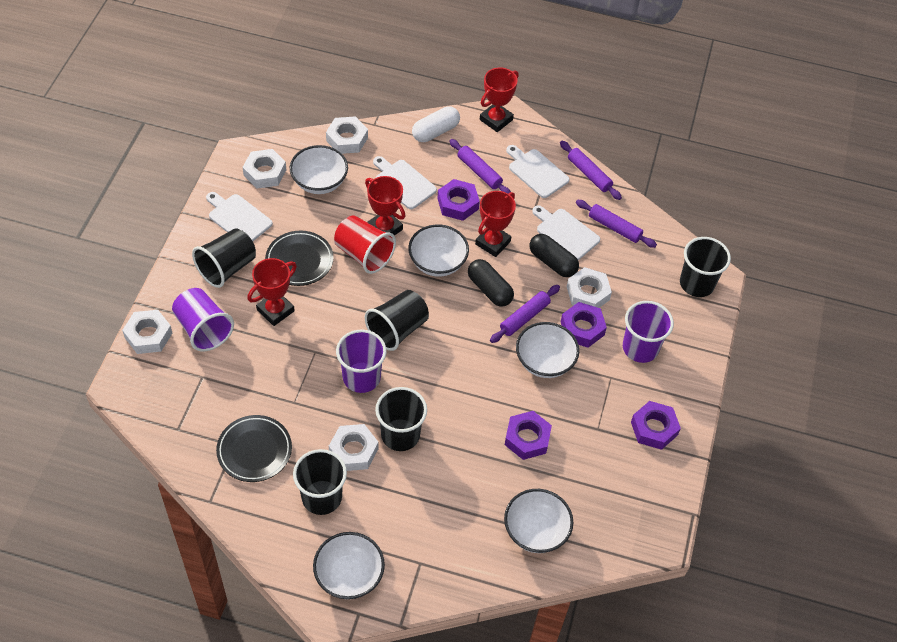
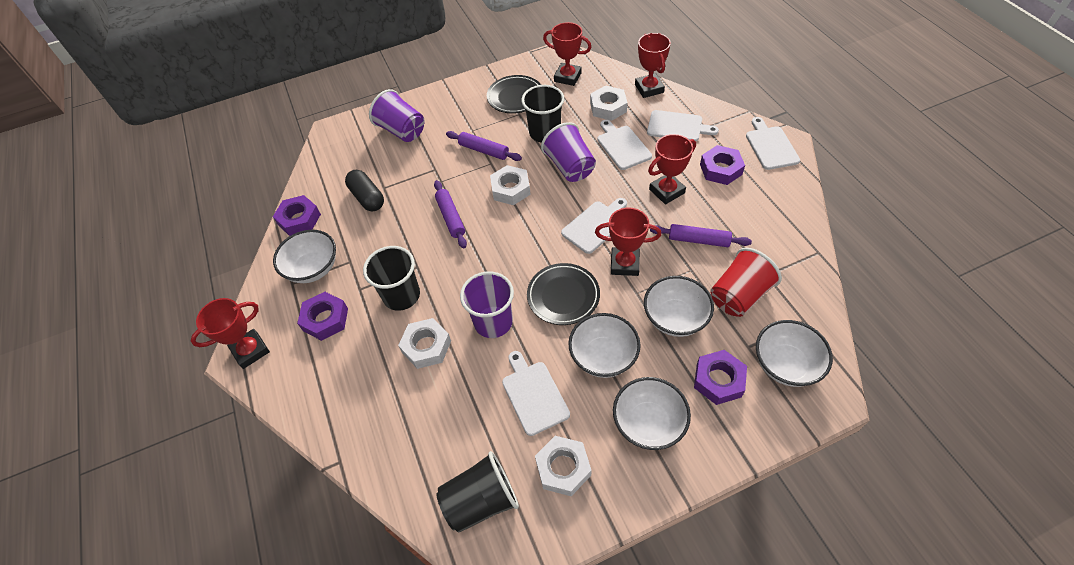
black capsule: [468,259,514,307] [529,234,579,277] = 2 -> [345,170,384,211] = 1
black cup: [192,228,256,288] [293,449,347,515] [365,290,429,351] [375,387,427,451] [680,237,731,297] = 5 -> [363,246,420,311] [437,451,519,533] [521,85,564,142] = 3
purple rolling pin: [449,139,511,193] [490,285,560,343] [560,141,622,200] [576,200,657,248] = 4 -> [434,180,467,248] [446,131,522,161] [650,224,752,247] = 3
red trophy: [247,258,297,326] [365,176,405,235] [475,191,516,257] [480,67,519,132] = 4 -> [191,298,270,369] [543,22,592,86] [595,207,661,276] [635,33,671,98] [648,134,696,204] = 5
white capsule: [412,106,460,142] = 1 -> none = 0
white cutting board: [206,192,273,241] [373,156,437,209] [506,145,570,198] [532,205,600,260] = 4 -> [502,351,570,436] [561,198,627,254] [597,120,652,170] [647,110,719,141] [746,117,800,170] = 5
white nut: [122,310,172,354] [243,149,286,189] [326,116,368,154] [329,424,378,471] [567,267,612,308] = 5 -> [398,318,451,369] [490,165,531,205] [535,436,592,496] [590,85,627,121] = 4

